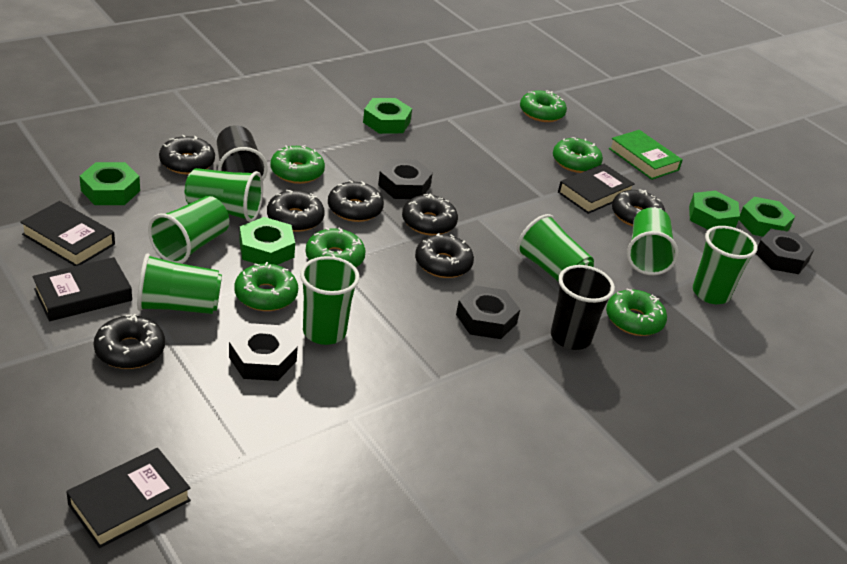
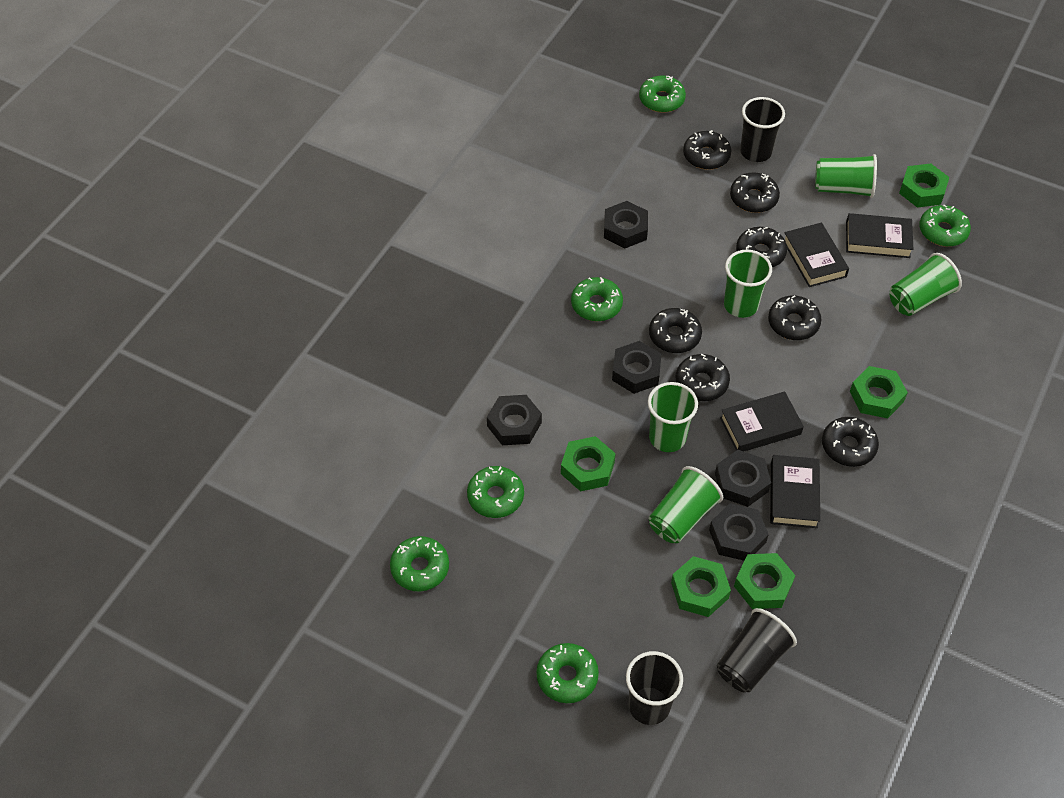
black cup: [217,125,268,181] [551,265,615,350] = 2 -> [626,651,683,725] [717,608,797,692] [740,97,785,162] = 3
black nut: [229,323,298,381] [378,159,433,199] [456,285,520,339] [756,229,814,274] = 4 -> [487,395,542,445] [604,201,648,248] [612,341,661,394] [709,503,769,561] [715,450,771,507] = 5
green book: [609,130,683,180] = 1 -> none = 0
green cup: [137,254,222,314] [148,196,229,264] [185,168,263,222] [300,256,359,345] [516,214,594,282] [627,207,679,275] [693,226,757,304] = 7 -> [648,382,698,452] [649,466,723,543] [724,250,772,318] [815,154,877,198] [890,253,962,316] = 5

